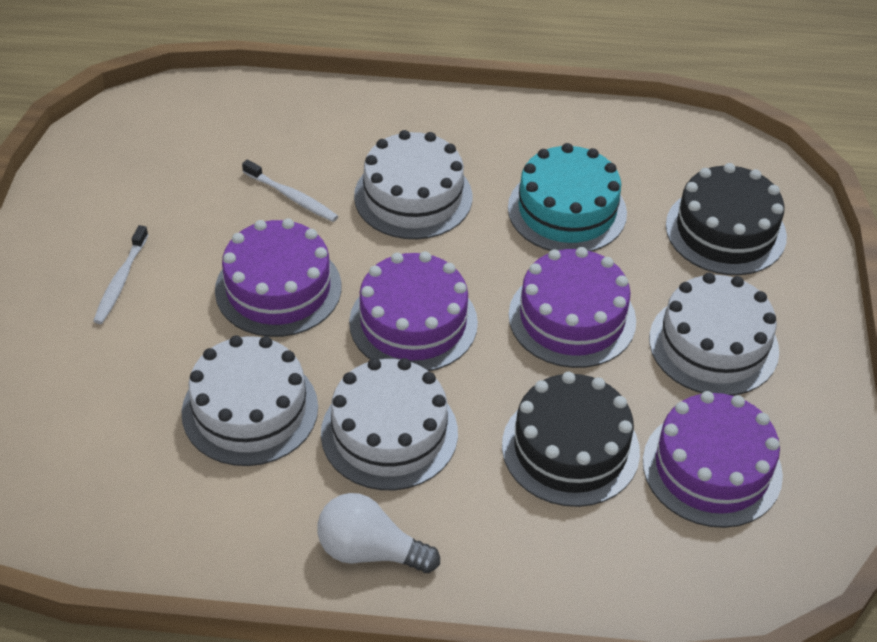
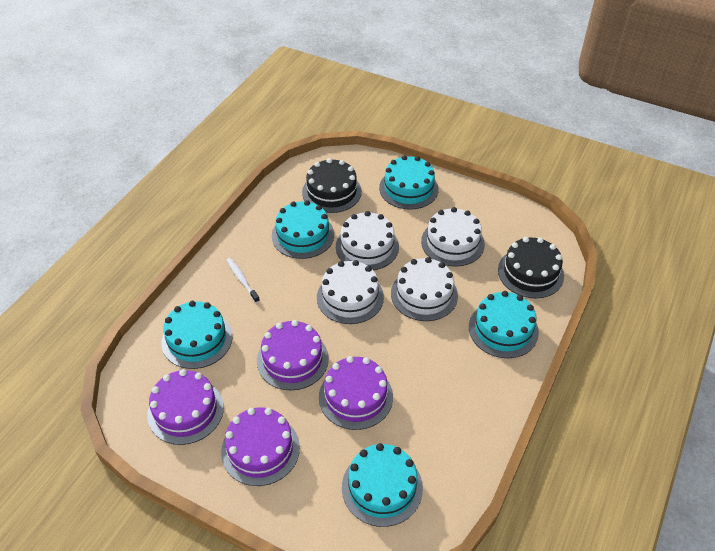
turquoise cake: [508,143,627,252] = 1 -> [162,301,233,369] [272,200,334,259] [342,443,423,527] [379,155,439,210] [469,291,539,358] = 5
white light bulb: [317,493,440,573] = 1 -> none = 0
white toothbrush: [93,225,148,324] [242,159,338,222] = 2 -> [227,258,260,303] = 1

